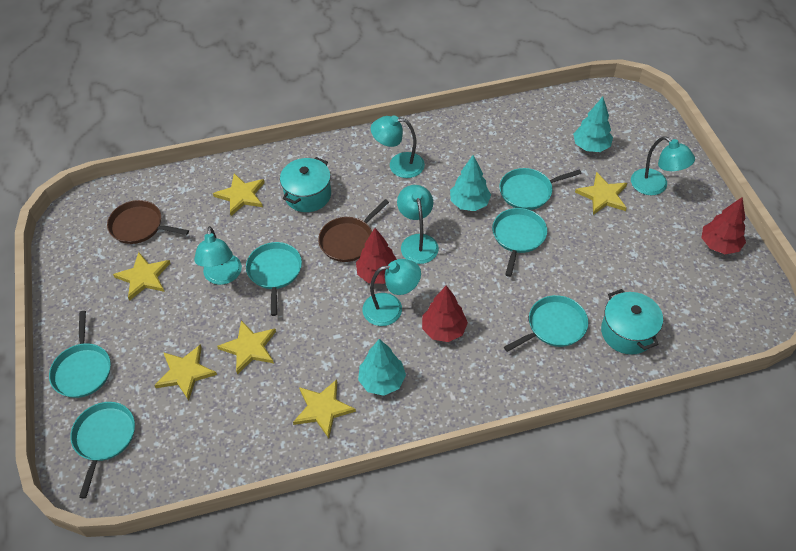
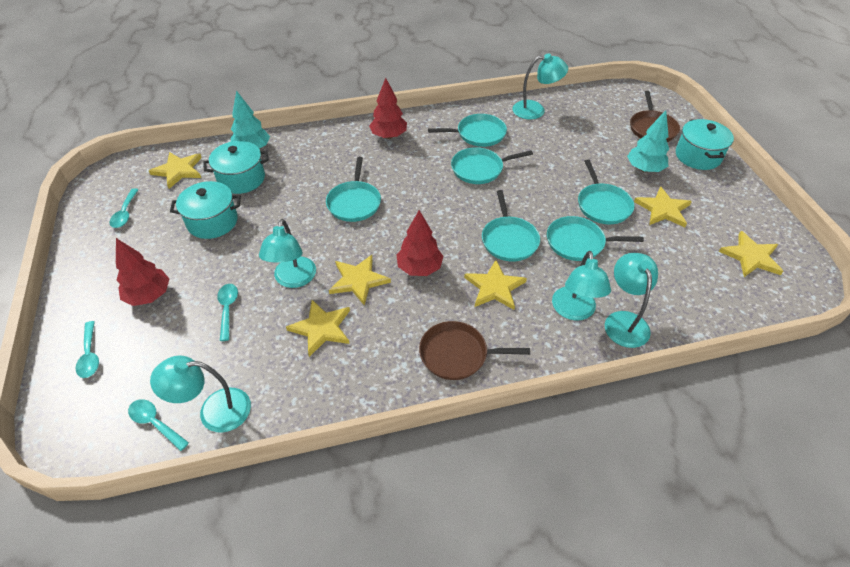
turquoise pot: [280,157,331,212] [601,289,663,355] = 2 -> [170,181,241,239] [203,141,269,194] [676,119,734,170] = 3
turquoise spoon: none = 0 -> [76,321,99,378] [110,188,139,228] [128,399,189,451] [217,284,238,341] = 4
turquoise tree: [358,339,406,396] [450,155,491,211] [573,97,613,152] = 3 -> [231,90,270,149] [627,110,669,172] = 2

